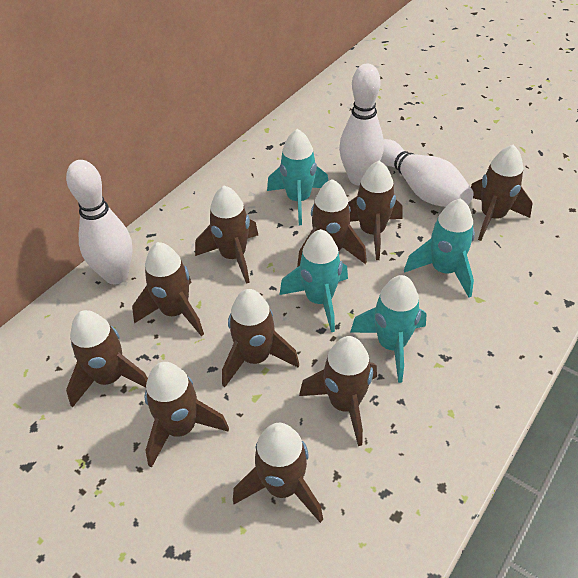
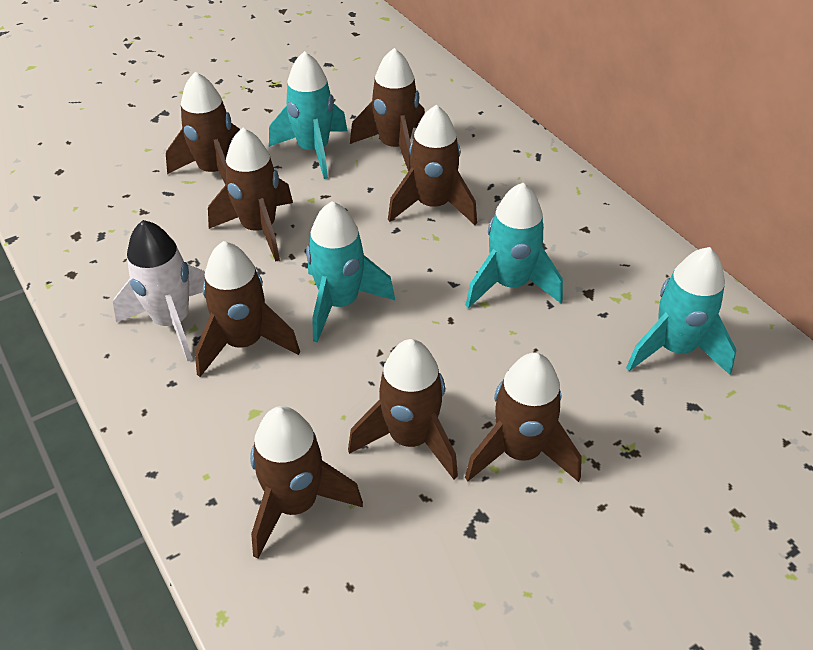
brown rocket: [66,310,148,408] [132,242,204,336] [144,362,229,468] [195,185,258,284] [222,289,299,387] [233,423,323,523] [297,179,367,267] [299,336,377,446] [348,161,402,260] [471,145,533,241] = 10 -> [166,72,240,185] [195,241,300,377] [208,128,293,262] [250,406,363,559] [348,339,458,479] [350,48,425,172] [388,105,477,225] [465,353,582,482] = 8
white bowling pin: [66,160,133,284] [339,64,384,185] [381,139,474,207] = 3 -> none = 0
white rocket: none = 0 -> [113,220,205,361] = 1

